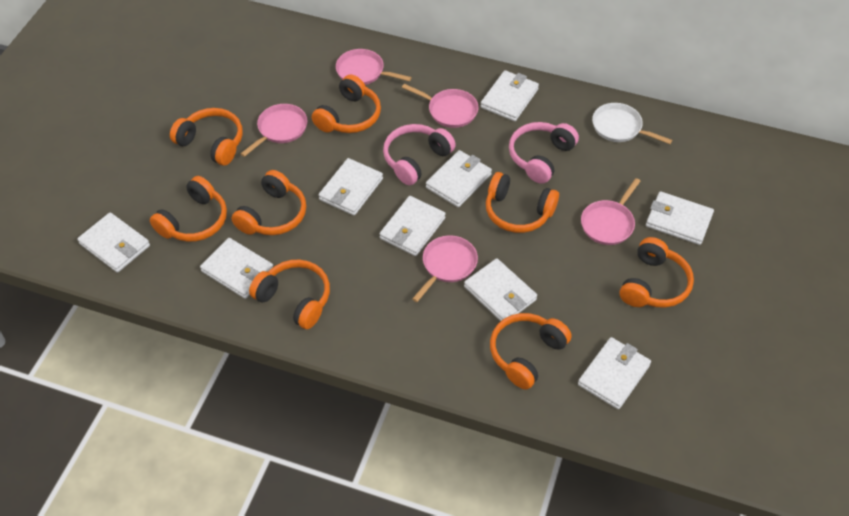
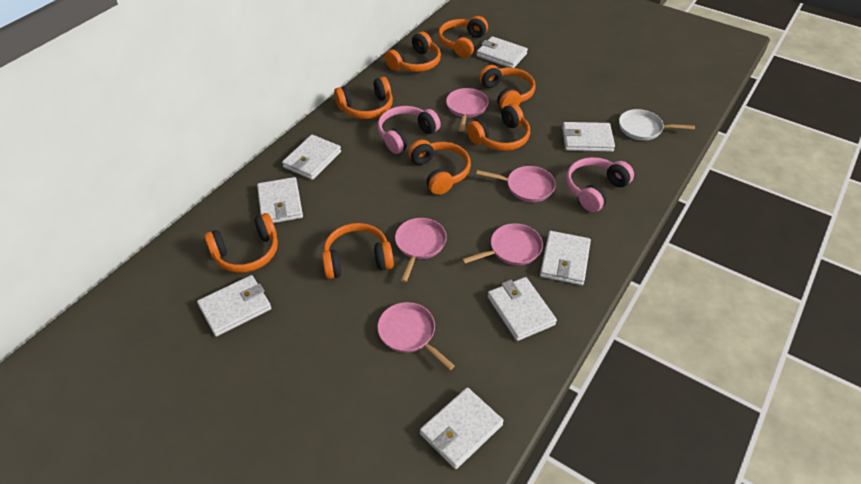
white wallet: [77,212,150,273] [200,238,273,299] [319,158,383,215] [379,196,446,256] [426,150,492,207] [464,258,537,321] [481,70,539,121] [578,337,651,409] [646,191,714,245] = 9 -> [197,275,271,337] [257,177,303,223] [282,135,341,180] [420,387,504,469] [477,36,528,68] [488,277,557,341] [540,231,591,285] [562,122,615,152] = 8

